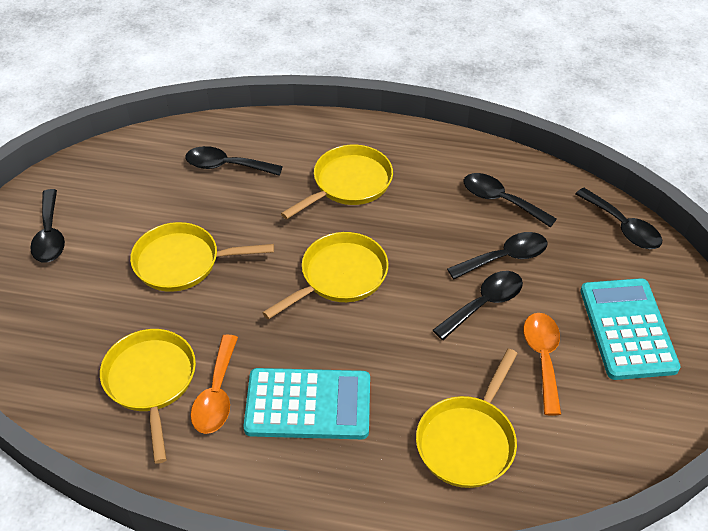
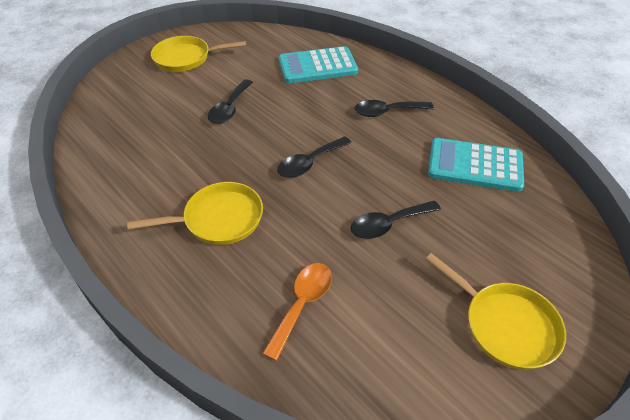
black spoon: [30,189,65,263] [185,146,283,176] [433,271,523,340] [447,232,548,279] [463,173,557,228] [575,188,662,249] = 6 -> [208,79,253,124] [277,136,352,178] [350,201,441,239] [354,100,434,117] = 4
orange spoon: [191,334,238,434] [523,313,561,415] = 2 -> [262,263,332,361] = 1
yellow pan: [100,329,196,463] [130,222,274,292] [262,232,388,320] [281,145,393,219] [416,349,518,488] = 5 -> [127,182,263,245] [151,36,246,72] [425,253,566,370] = 3

